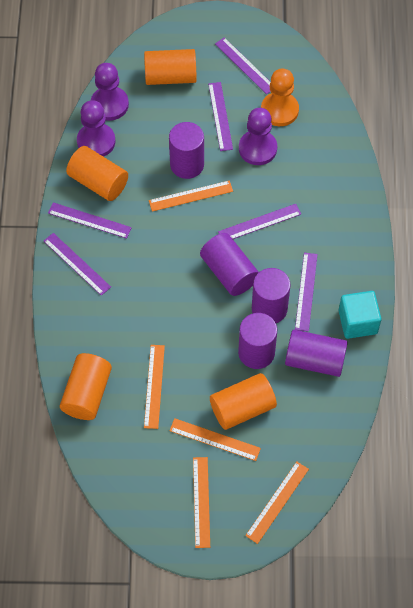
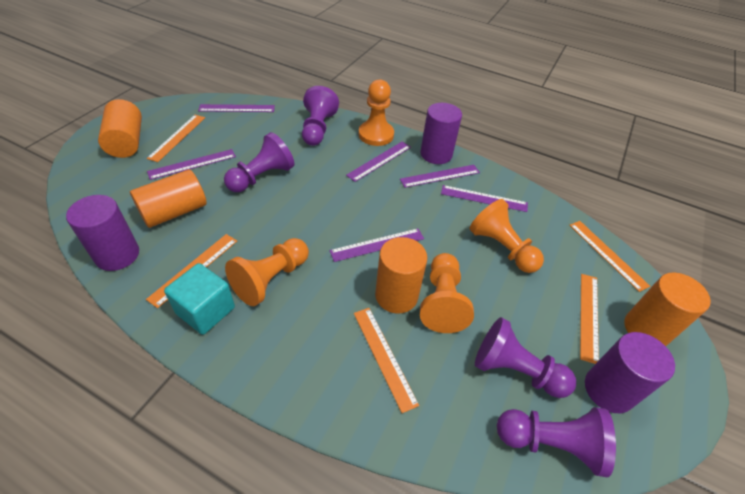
orange pawn: [261,69,299,126] = 1 -> [225,238,309,306] [359,79,394,146] [420,253,474,333] [469,199,544,273] = 4
purple cylinder: [169,122,204,179] [200,233,259,296] [238,313,277,369] [252,268,291,323] [285,330,348,377] = 5 -> [66,195,139,271] [420,103,462,164] [585,332,675,413] = 3
purple pawn: [77,100,115,157] [91,63,129,121] [239,108,277,165] = 3 -> [224,132,294,192] [302,86,339,146] [475,317,576,398] [497,407,616,477] = 4

